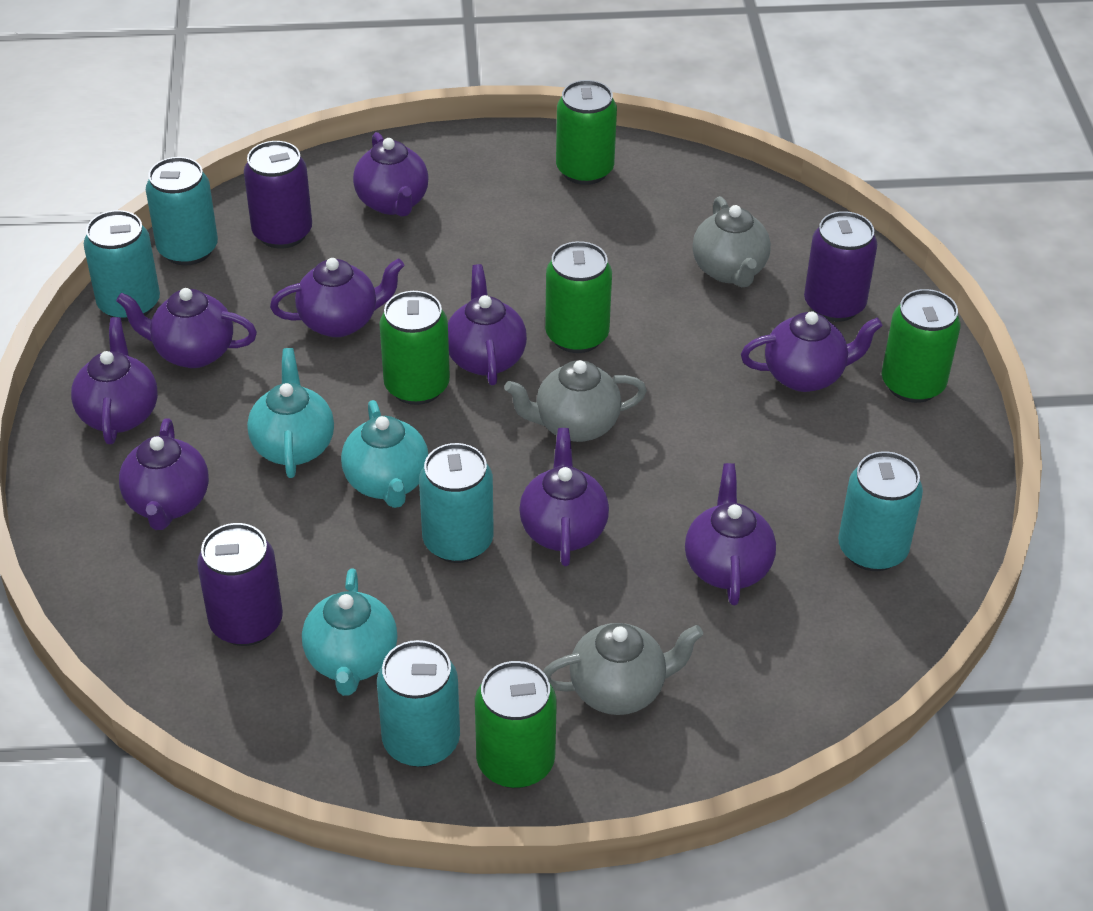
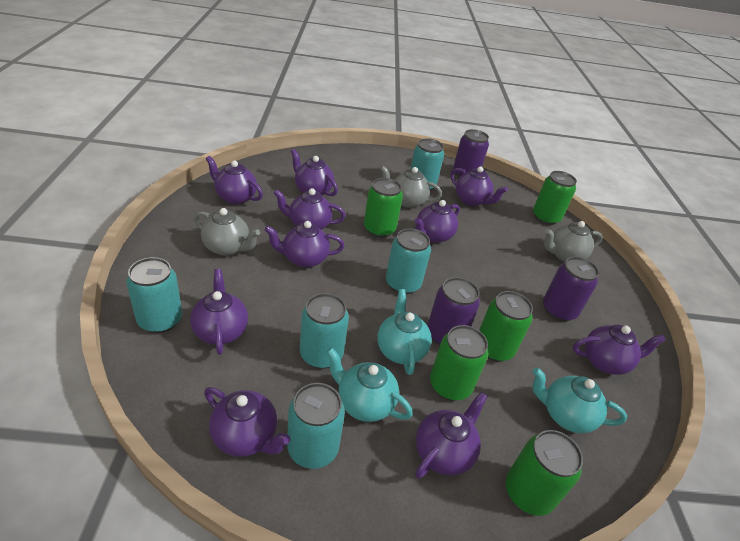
purple teapot: [71,317,158,444] [116,288,257,368] [119,418,209,530] [270,258,405,337] [353,132,429,217] [448,264,527,385] [519,428,609,566] [685,463,776,605] [741,311,882,392] = 9 -> [190,269,248,355] [204,387,291,457] [206,156,263,205] [264,221,344,268] [274,188,346,230] [291,149,338,196] [415,200,460,243] [415,392,488,479] [450,166,508,206] [573,325,666,375] = 10

